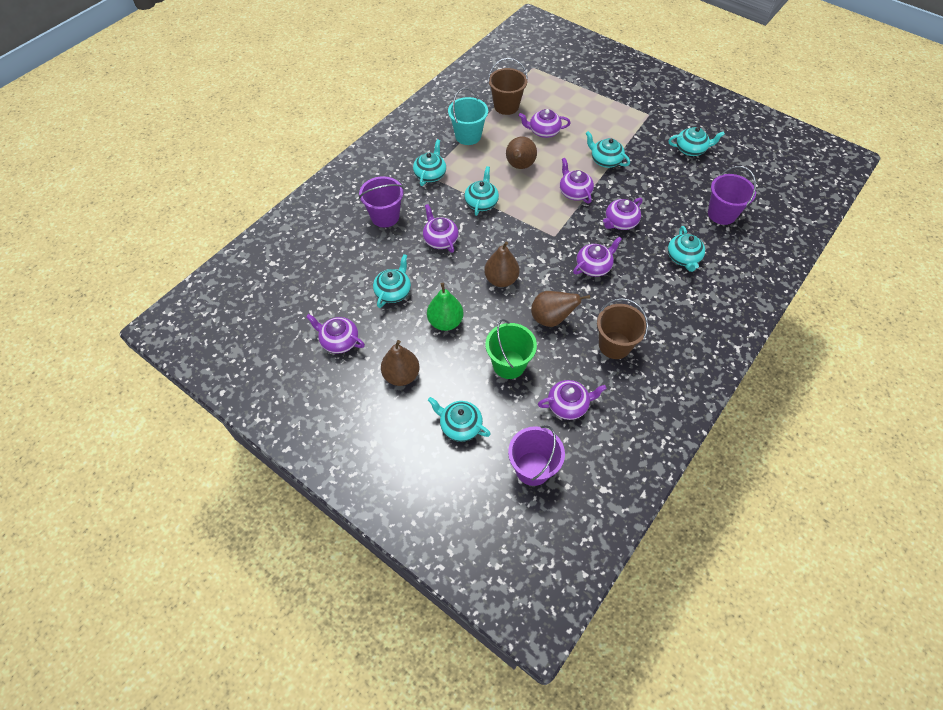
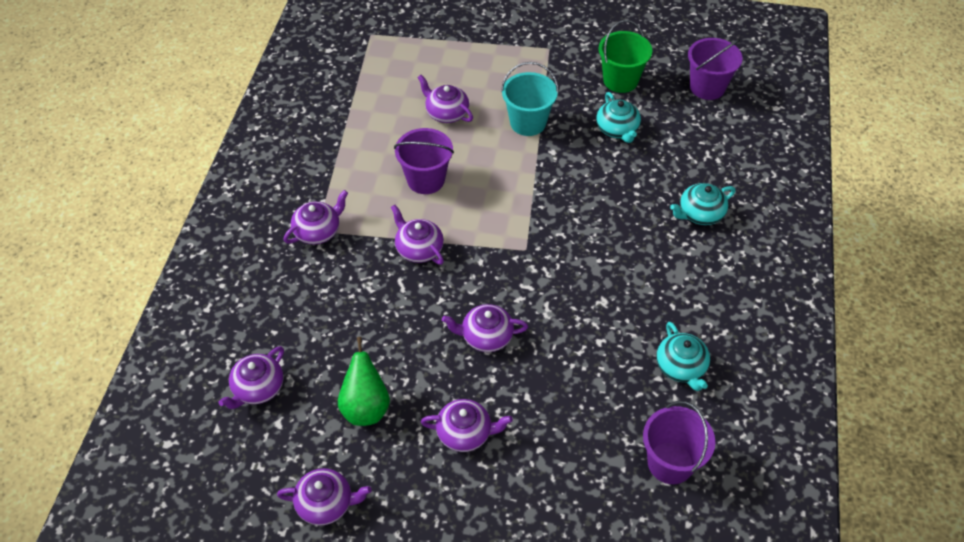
brown bucket: [488,58,528,115] [597,298,648,359] = 2 -> none = 0
brown pear: [381,340,420,386] [484,242,520,287] [506,136,537,169] [531,291,590,327] = 4 -> none = 0
turquoise teapot: [373,254,411,308] [413,139,446,186] [428,397,491,442] [464,166,499,216] [585,131,630,168] [668,226,705,272] [669,127,725,156] = 7 -> [596,92,641,143] [657,322,710,391] [670,183,736,225] = 3

